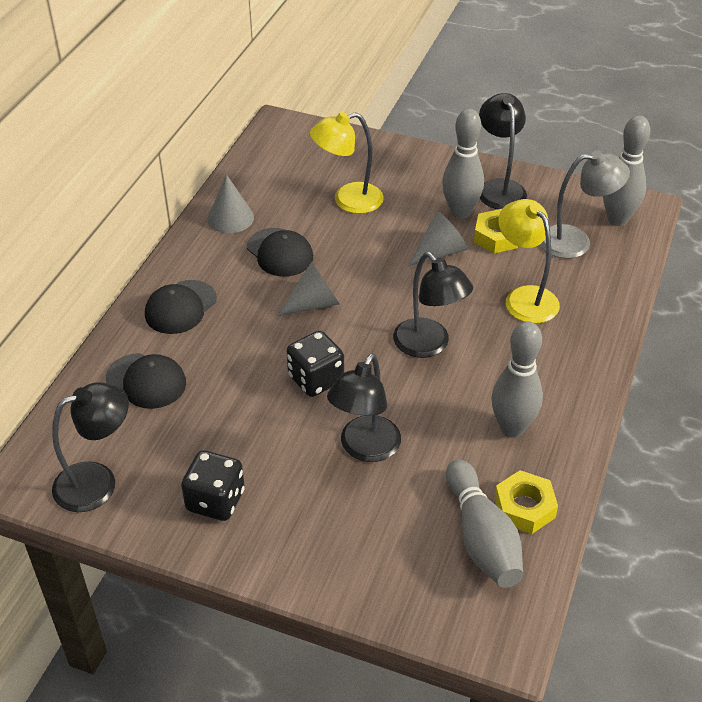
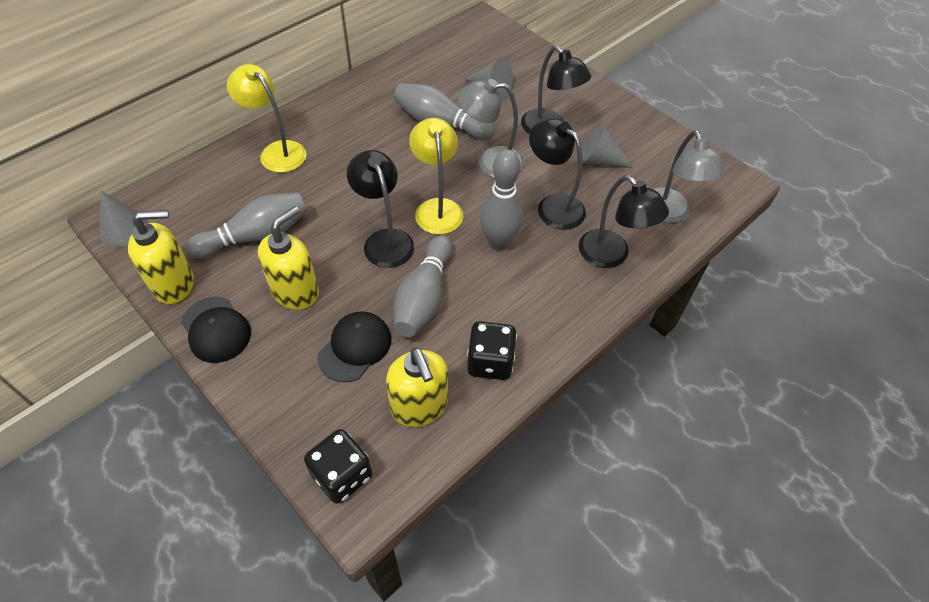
black cap: [106,353,186,409] [145,280,217,334] [247,228,313,277] = 3 -> [181,297,251,363] [317,311,391,382] = 2
grey lamp: [540,150,630,259] = 1 -> [458,79,524,177] [654,131,725,223] = 2
yellow nut: [474,209,518,253] [494,470,558,534] = 2 -> none = 0
yellow soap dispenser: none = 0 -> [128,210,194,304] [258,206,319,310] [386,347,448,427] = 3

